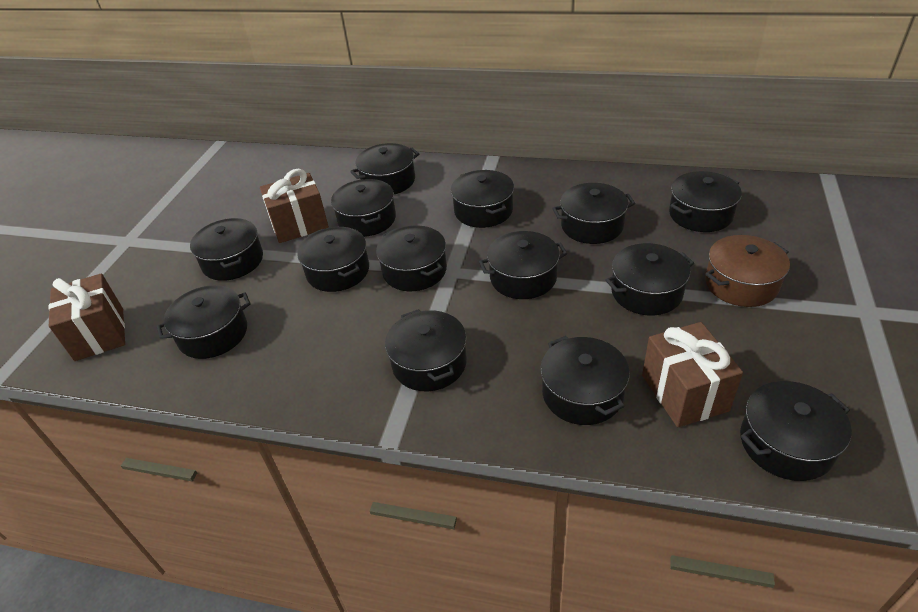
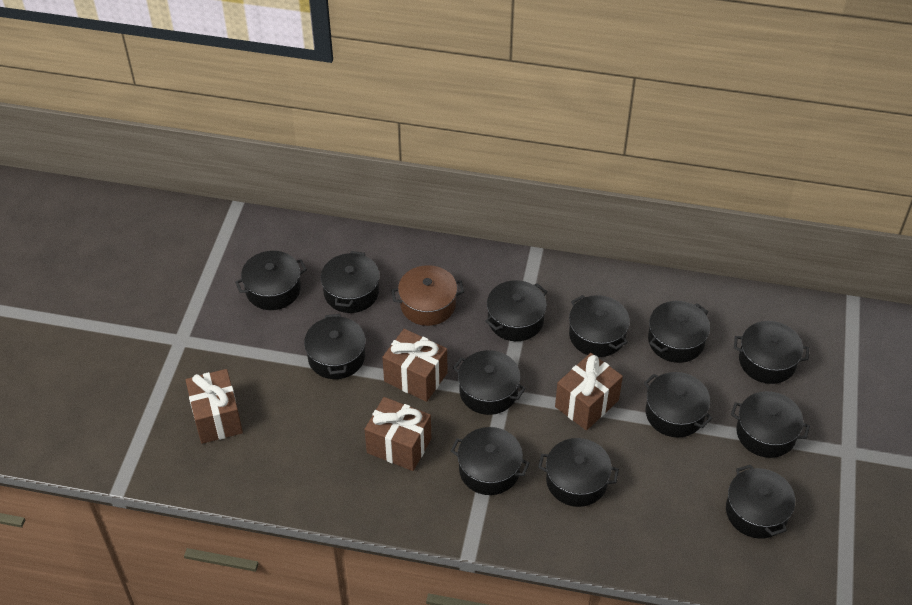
black pot: [157,285,251,359] [190,218,263,281] [297,227,369,292] [331,179,396,237] [350,143,419,194] [376,225,447,291] [385,309,467,391] [451,170,514,228] [479,231,568,299] [541,336,630,425] [553,183,635,244] [605,243,694,315] [669,171,742,232] [740,381,852,481] = 14 -> [235,251,307,310] [304,314,365,379] [321,251,380,313] [451,427,530,495] [453,350,526,415] [485,280,547,341] [538,438,619,507] [569,295,630,357] [644,372,713,438] [648,301,710,363] [726,465,795,539] [731,391,810,458] [734,321,809,384] = 13
brown gift: [48,273,125,361] [260,169,329,243] [642,322,743,427] = 3 -> [186,369,243,444] [365,397,431,471] [382,329,447,402] [555,353,623,430] = 4

